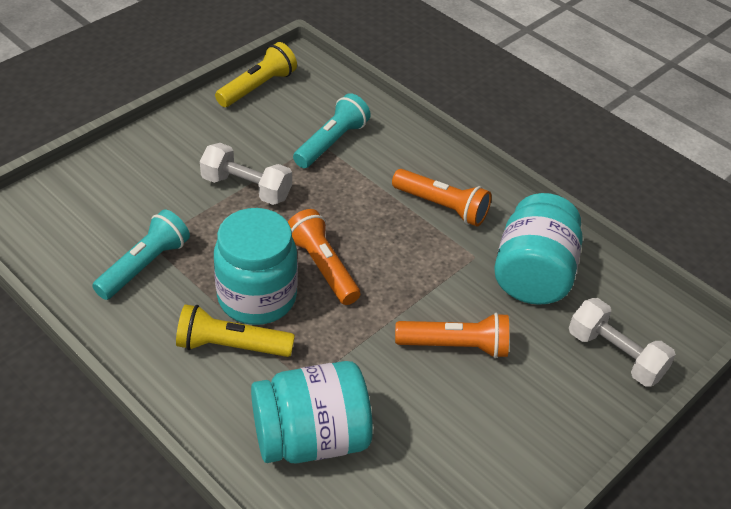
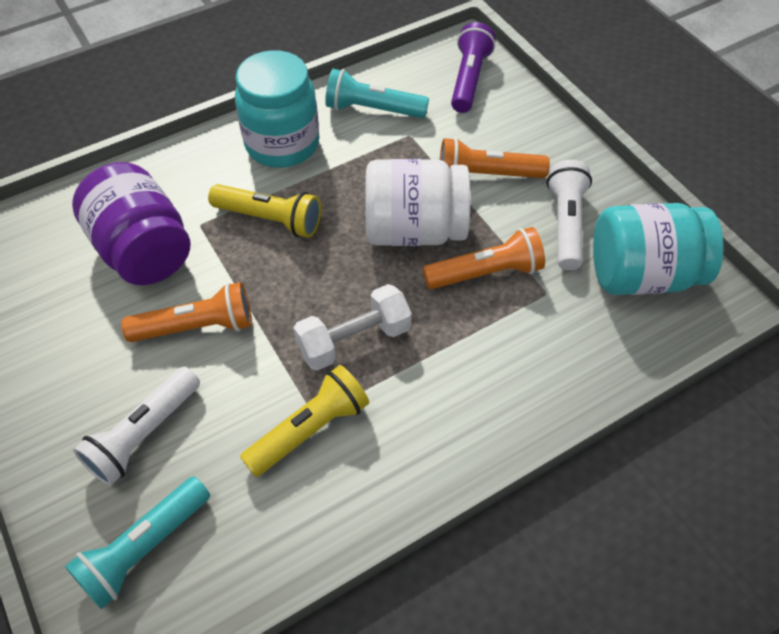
purple flashlight: none = 0 -> [451,22,495,113] = 1
purple jar: none = 0 -> [72,162,190,285] = 1
turquoise jar: [214,208,298,325] [251,361,373,463] [494,193,583,305] = 3 -> [235,50,320,168] [593,203,724,295] = 2
white dumbbell: [200,143,292,205] [569,298,676,387] = 2 -> [294,284,412,371] = 1
white flashlight: none = 0 -> [73,367,200,486] [547,160,592,270] = 2
white jar: none = 0 -> [365,159,471,246] = 1

